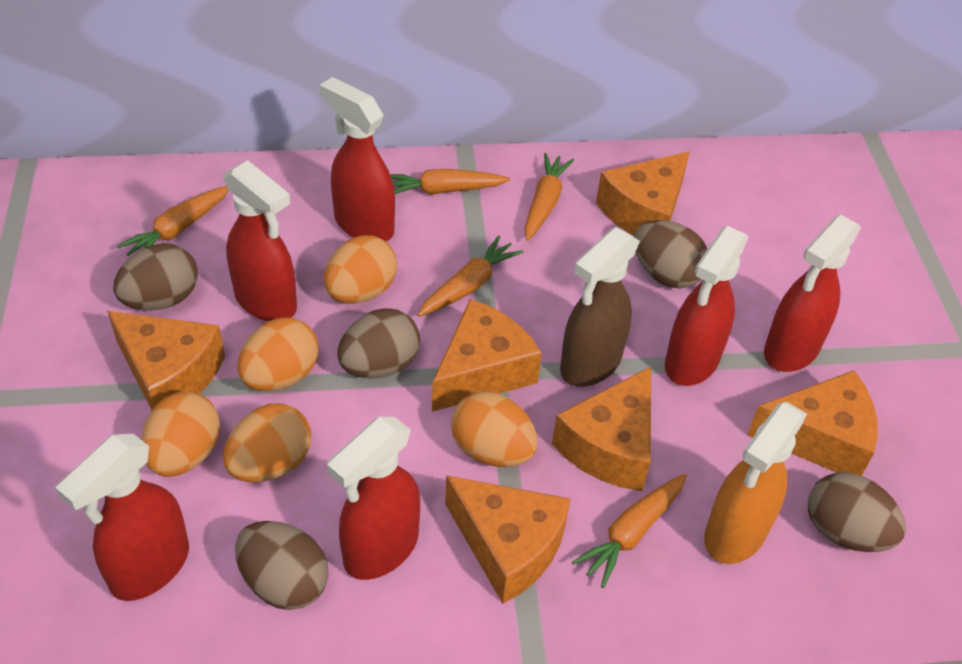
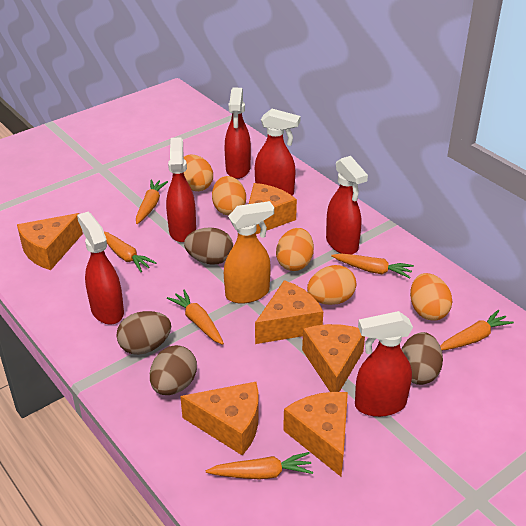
brown egg: [113,243,198,310] [235,521,328,610] [337,308,420,378] [634,220,707,288] [808,472,906,552] = 5 -> [116,311,171,355] [150,345,197,395] [184,228,233,265] [401,332,443,385] = 4
brown spray bottle: [560,227,640,387] = 1 -> none = 0
orange carrot: [116,186,228,256] [390,169,510,195] [417,235,523,317] [524,153,574,241] [572,474,687,588] = 5 -> [104,232,157,272] [136,179,168,224] [167,289,224,345] [206,452,313,480] [331,253,414,278] [440,310,514,350] = 6

